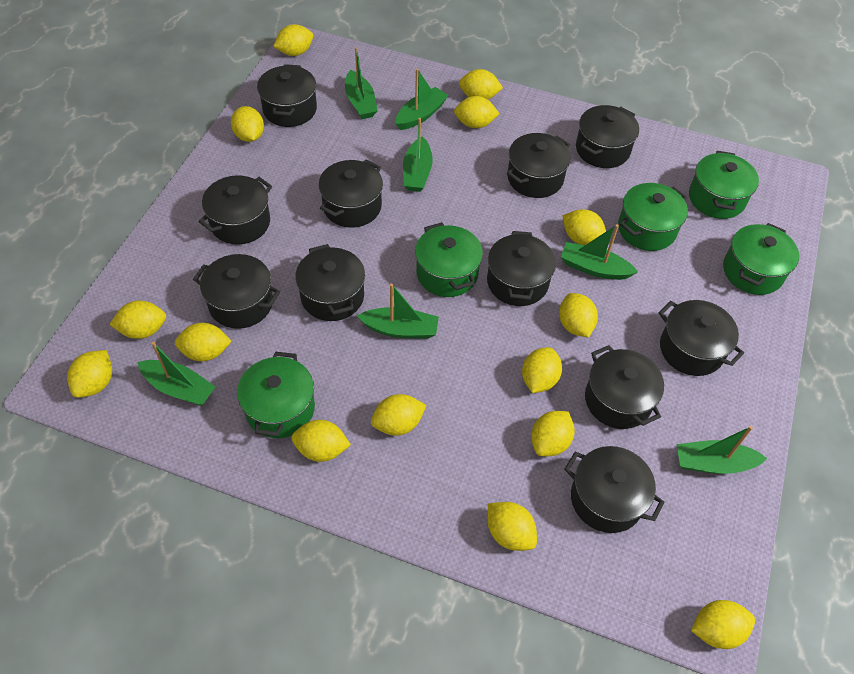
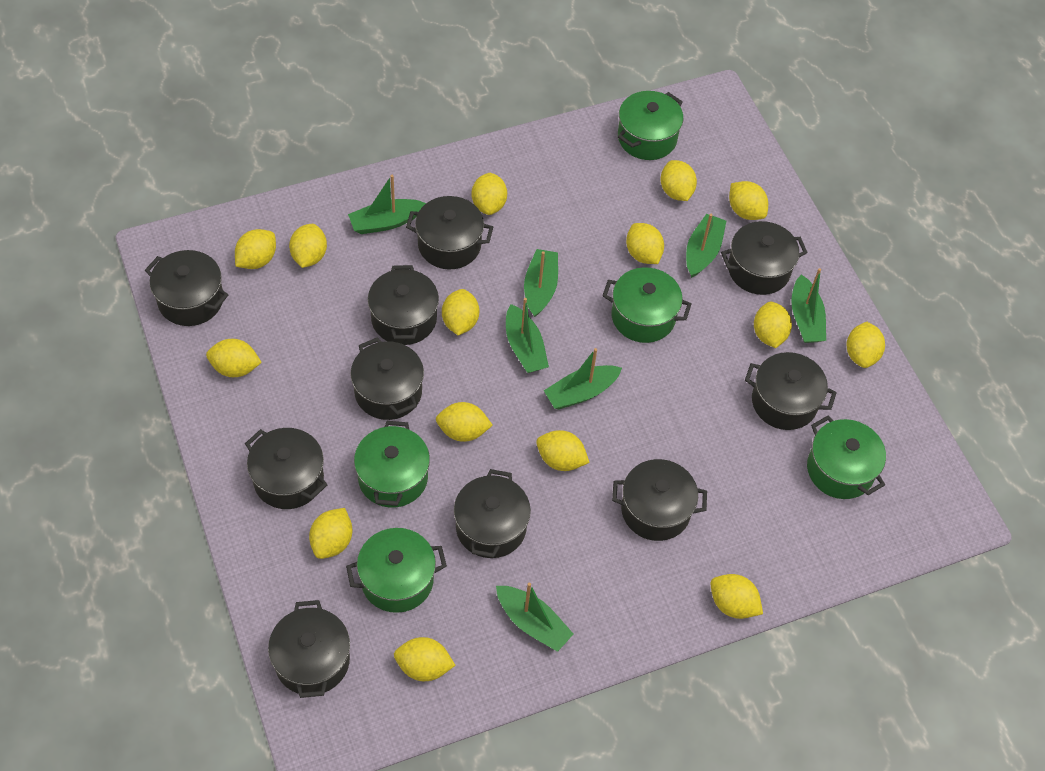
black pot: [193,254,280,329] [198,175,272,245] [257,64,317,127] [295,244,365,321] [319,160,383,228] [487,231,556,306] [507,133,571,198] [564,446,665,533] [576,105,639,168] [585,345,664,429] [659,300,744,376] = 11 -> [145,250,228,326] [245,428,328,509] [268,600,350,698] [350,337,424,420] [368,265,439,345] [406,196,493,269] [454,469,531,558] [612,459,707,541] [721,221,808,295] [745,352,837,430] = 10

